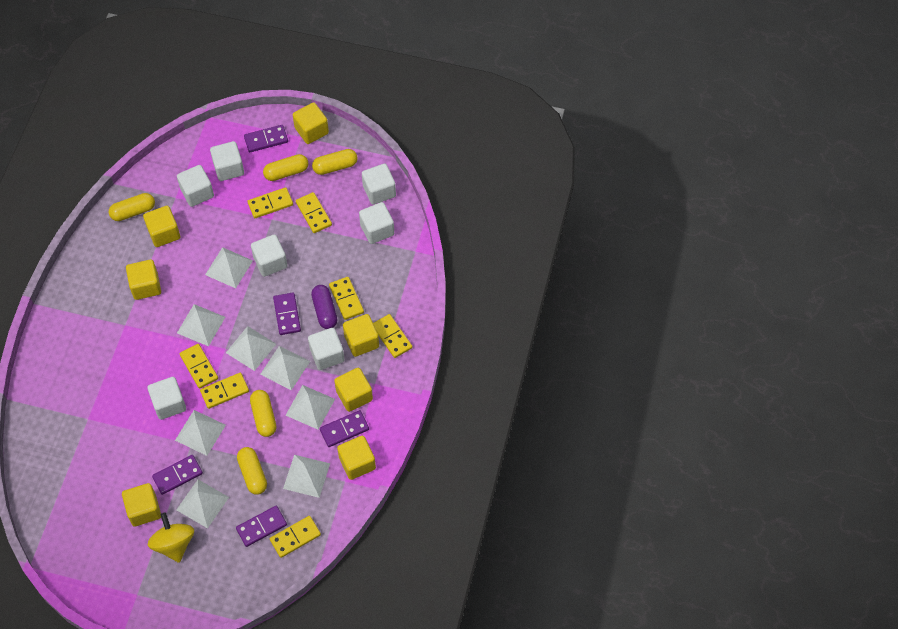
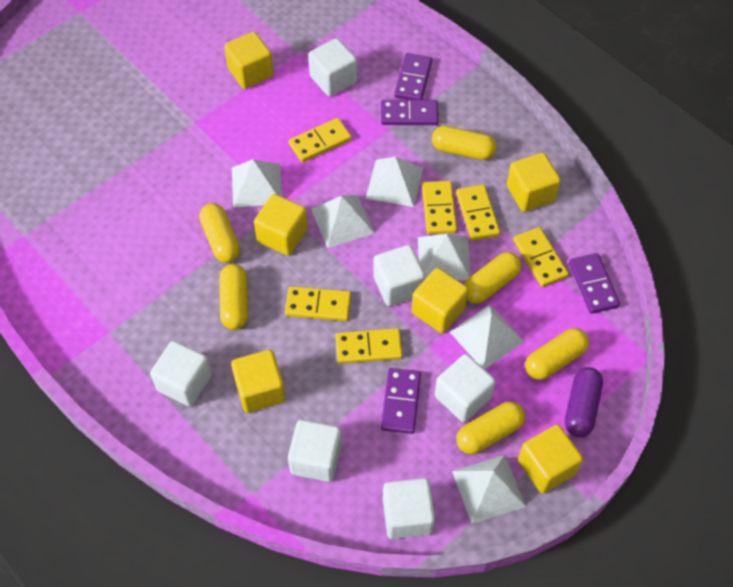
purple domino: [152,455,203,495] [236,506,287,547] [244,125,288,152] [273,293,301,335] [320,410,369,447] = 5 -> [381,100,438,125] [381,368,421,434] [394,53,432,100] [569,253,620,314] = 4
white cube: [147,377,186,420] [177,165,214,207] [210,141,244,181] [251,234,288,277] [308,328,345,370] [359,202,394,244] [362,164,396,205] = 7 -> [150,341,212,406] [288,420,342,482] [308,38,357,96] [373,245,425,306] [383,478,435,539] [435,354,496,422] = 6
white pyramid: [175,410,226,456] [176,479,229,528] [177,304,225,346] [205,247,253,288] [226,326,276,371] [260,346,310,390] [283,455,330,498] [286,385,335,430] = 8 -> [232,159,282,208] [311,195,375,248] [366,157,423,207] [418,234,471,280] [450,304,524,369] [452,455,526,524] = 6
yellow capsule: [109,193,155,221] [237,447,267,495] [250,390,277,437] [263,154,309,181] [312,149,358,175] = 5 -> [199,203,240,263] [219,264,248,330] [432,126,497,160] [456,402,525,454] [464,252,522,304] [525,328,589,380] = 6
yellow cube: [122,483,161,527] [126,260,161,300] [143,206,180,247] [293,102,329,144] [334,368,373,412] [337,436,376,480] [343,314,379,357] = 7 -> [224,31,274,89] [231,350,286,413] [254,194,308,256] [412,268,469,333] [507,153,561,212] [518,424,583,493] = 6
yellow domino: [180,344,218,389] [200,373,249,409] [247,187,293,218] [270,516,321,558] [296,192,332,233] [329,277,364,320] [373,314,412,358] = 7 -> [285,286,351,321] [288,118,352,163] [335,328,403,364] [422,181,457,234] [456,184,500,241] [513,227,569,287] = 6
yellow spinning top: [148,513,194,563] = 1 -> none = 0

